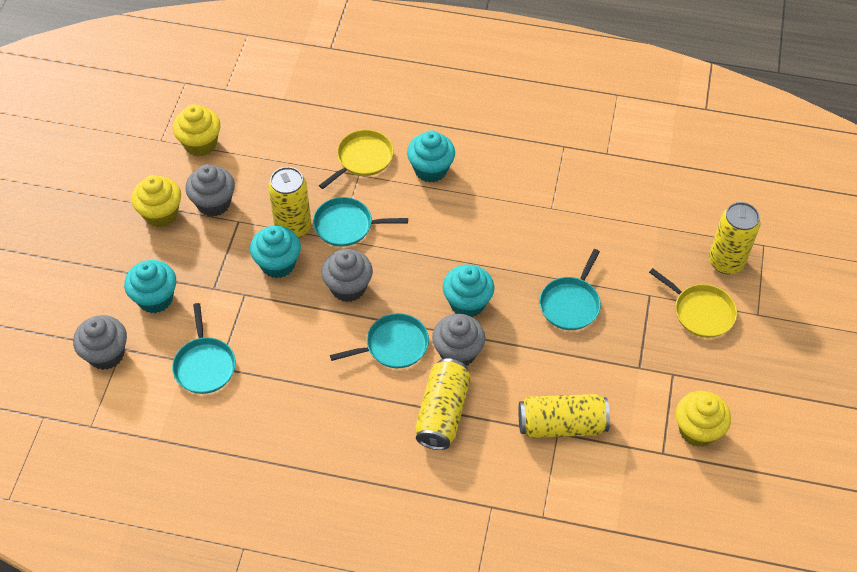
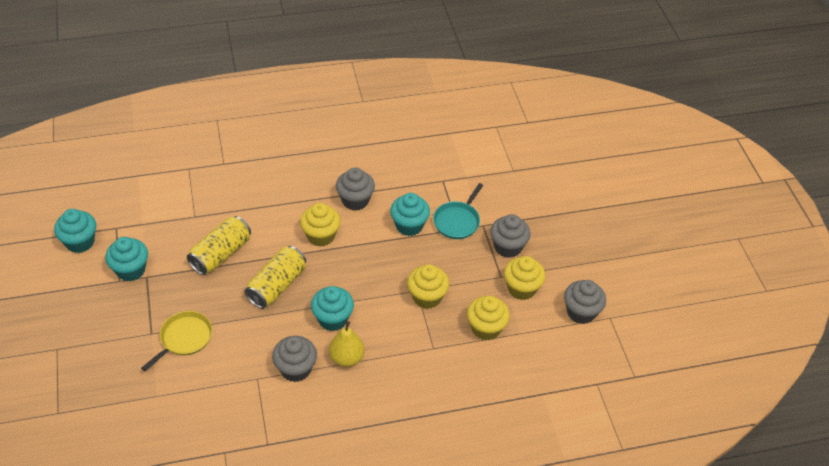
turquoise pan: [172,303,236,394] [313,197,408,247] [330,313,429,368] [540,249,601,330] = 4 -> [433,183,483,239] = 1
yellow can: [268,167,311,238] [415,358,471,450] [518,394,610,438] [709,202,760,274] = 4 -> [187,216,251,275] [244,246,306,309] = 2
yellow cupcake: [131,175,181,227] [173,104,221,156] [676,391,731,447] = 3 -> [300,203,341,247] [407,264,449,309] [467,296,510,340] [504,256,545,300] = 4
yellow pan: [319,130,394,189] [649,268,737,338] = 2 -> [141,311,212,371] = 1
yellow pear: none = 0 -> [329,321,365,367] = 1

